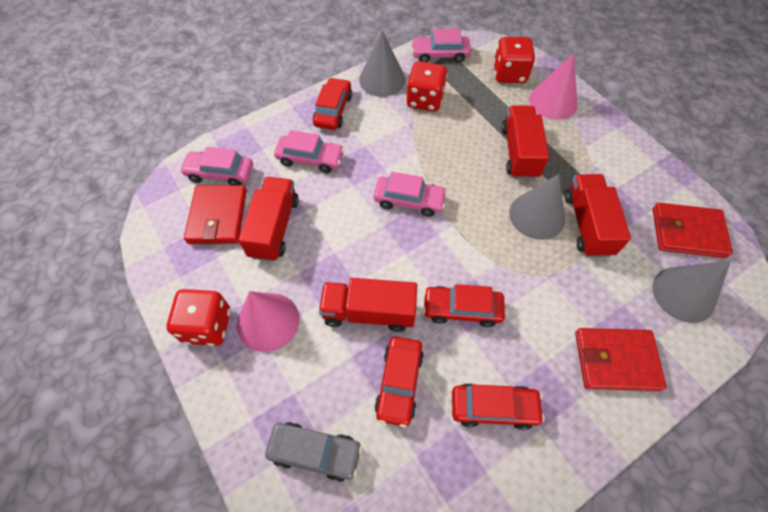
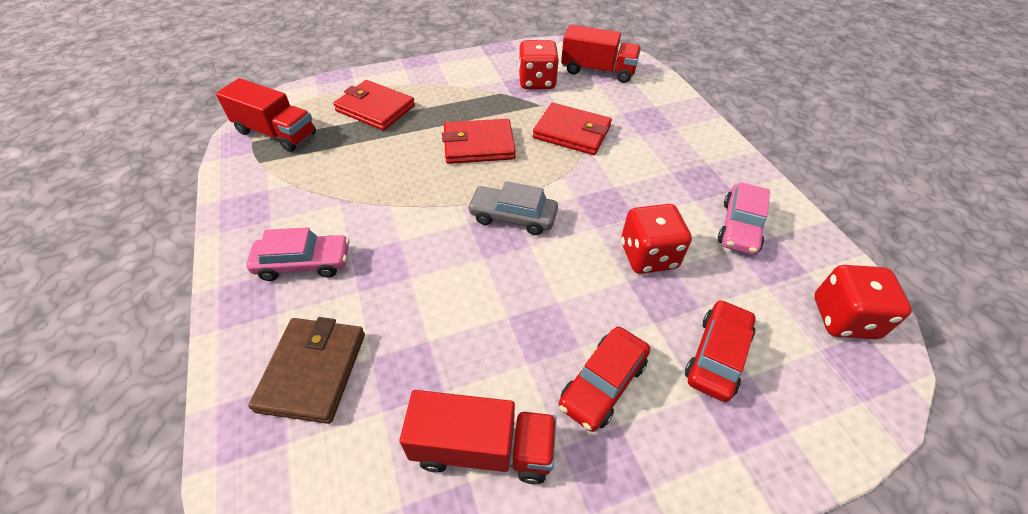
brown wallet: none = 0 -> [248,317,365,424] = 1
grey cone: [359,30,406,97] [509,174,565,240] [652,260,731,323] = 3 -> none = 0
pink car: [180,147,253,185] [274,130,344,173] [374,172,447,217] [411,29,471,63] = 4 -> [246,227,350,281] [718,182,770,255] = 2
pink cone: [237,291,299,352] [529,53,578,120] = 2 -> none = 0
red car: [313,78,352,130] [375,337,424,428] [423,284,505,327] [452,383,544,430] = 4 -> [559,327,650,432] [685,299,756,402] = 2
red truck: [238,177,299,262] [319,278,417,332] [501,105,549,179] [565,174,631,257] = 4 -> [216,78,316,152] [399,390,557,484] [561,25,641,83] = 3

